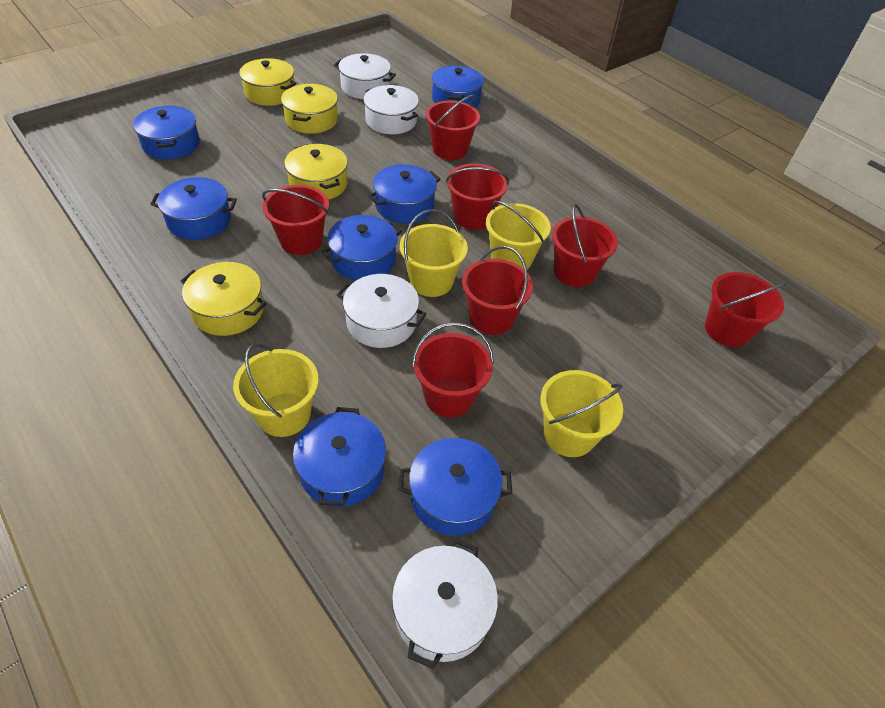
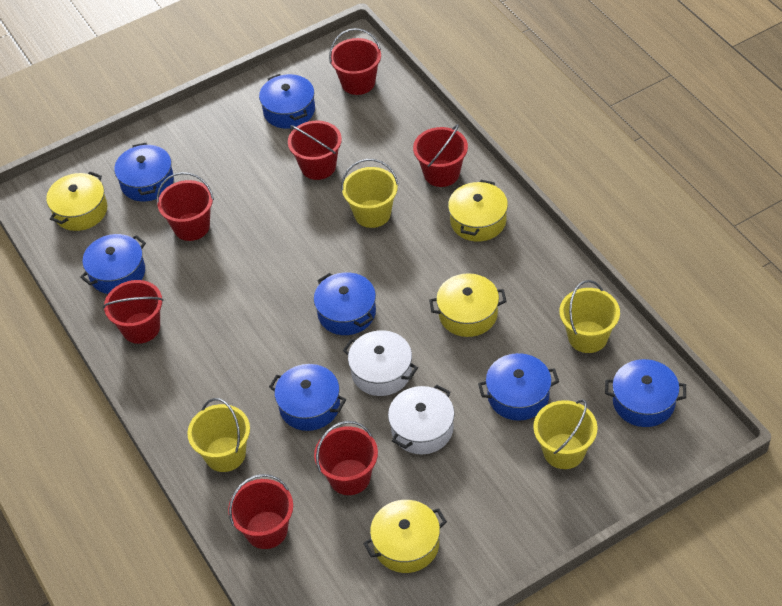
white pot: [334,53,396,99] [337,274,426,348] [363,85,419,134] [392,538,498,669] = 4 -> [343,330,418,396] [388,385,455,454] = 2

